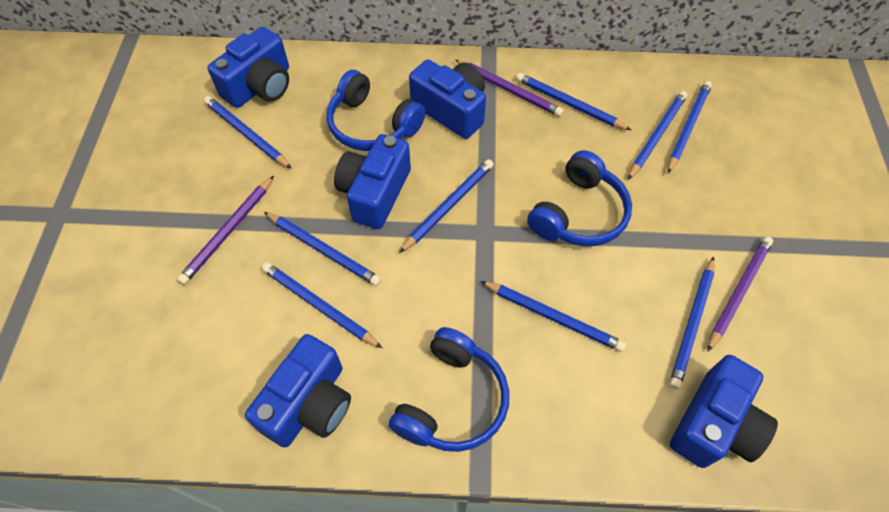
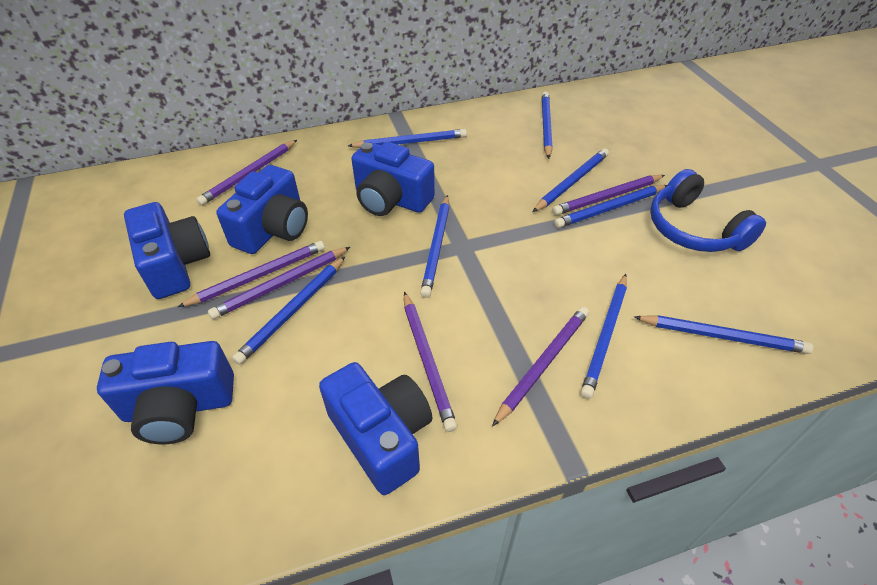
blue headphones: [327,70,425,151] [389,327,509,452] [527,150,632,246] = 3 -> [650,169,766,252] = 1
blue pencil: [204,96,292,169] [262,262,382,348] [264,212,381,286] [399,159,494,253] [481,281,626,352] [516,73,631,130] [628,91,687,180] [668,81,712,173] [669,256,715,389] = 9 -> [232,257,345,365] [348,129,467,148] [420,195,450,298] [533,148,609,212] [542,91,553,159] [554,185,667,228] [581,274,627,399] [634,315,813,354] = 8
purple pencil: [177,176,274,285] [455,60,564,117] [707,236,773,352] = 3 -> [178,241,325,307] [196,140,297,206] [208,247,350,319] [404,292,457,432] [492,307,589,427] [552,175,665,215] = 6

